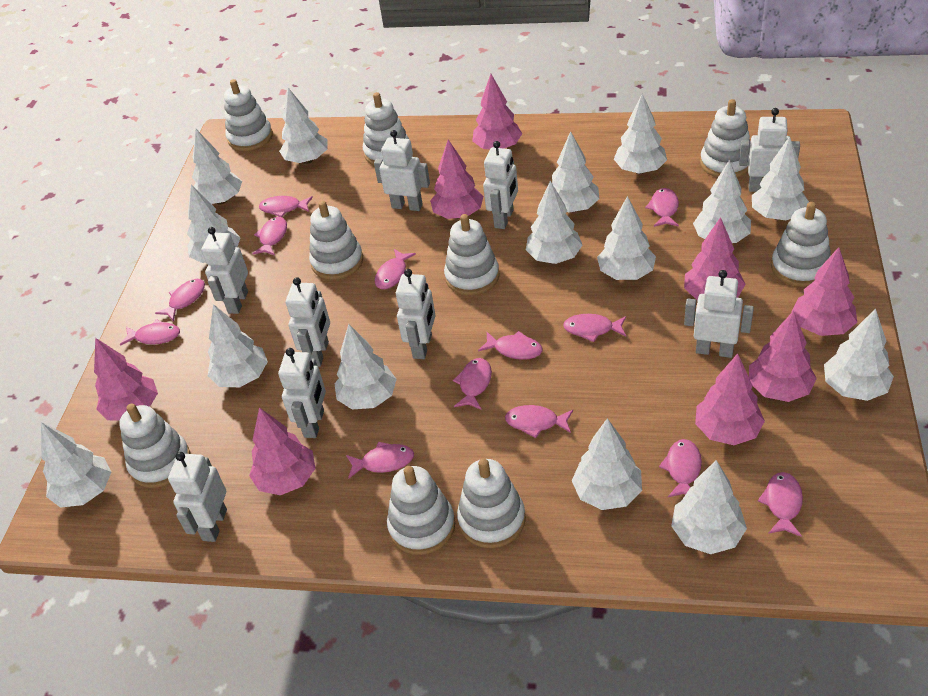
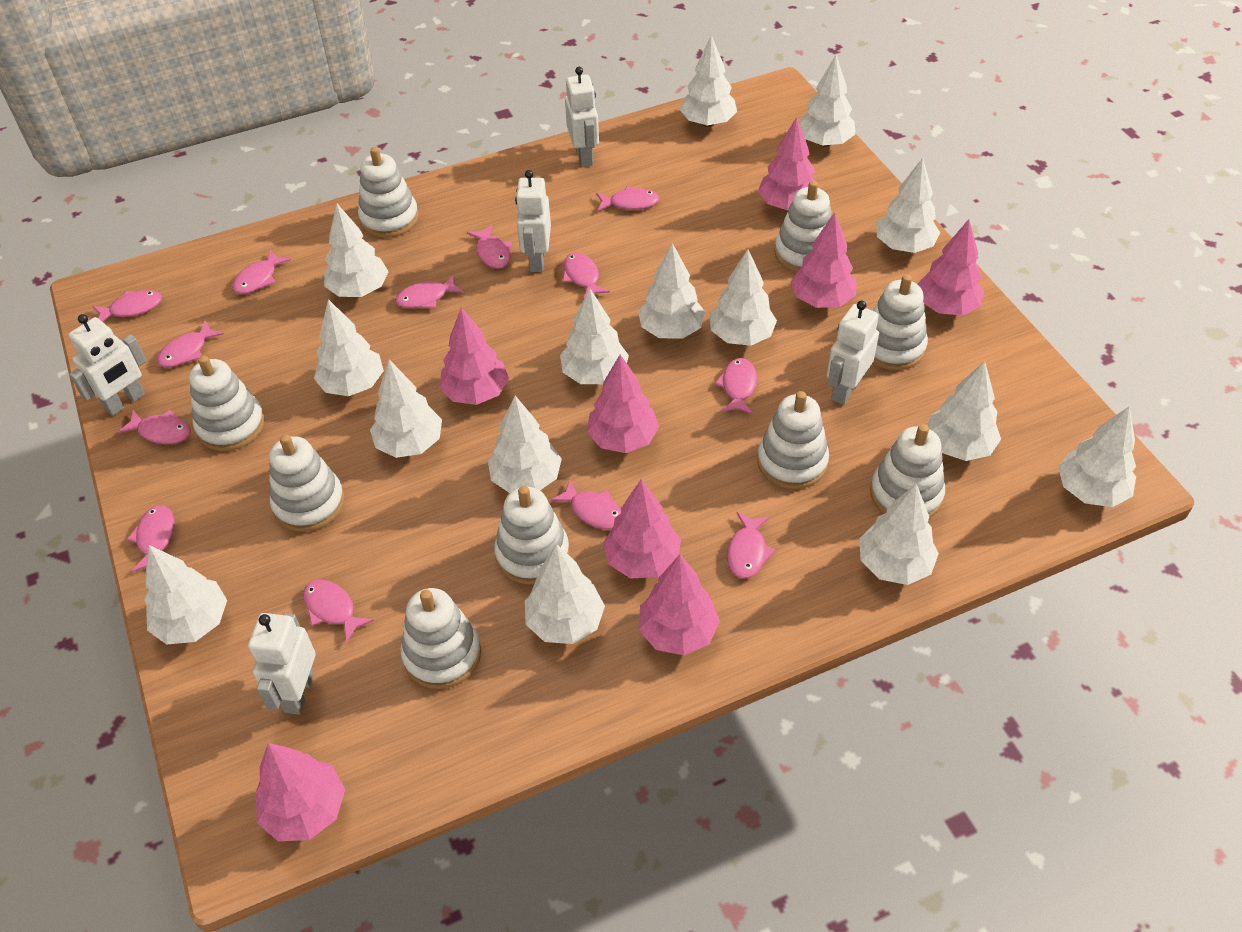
white robot: [168,452,227,542] [201,227,248,314] [278,348,326,438] [286,277,330,367] [374,130,430,211] [396,269,436,359] [483,141,518,229] [684,270,754,358] [739,108,800,192] = 9 -> [69,314,146,416] [248,613,316,715] [515,170,551,272] [565,67,599,167] [827,301,879,405] = 5

